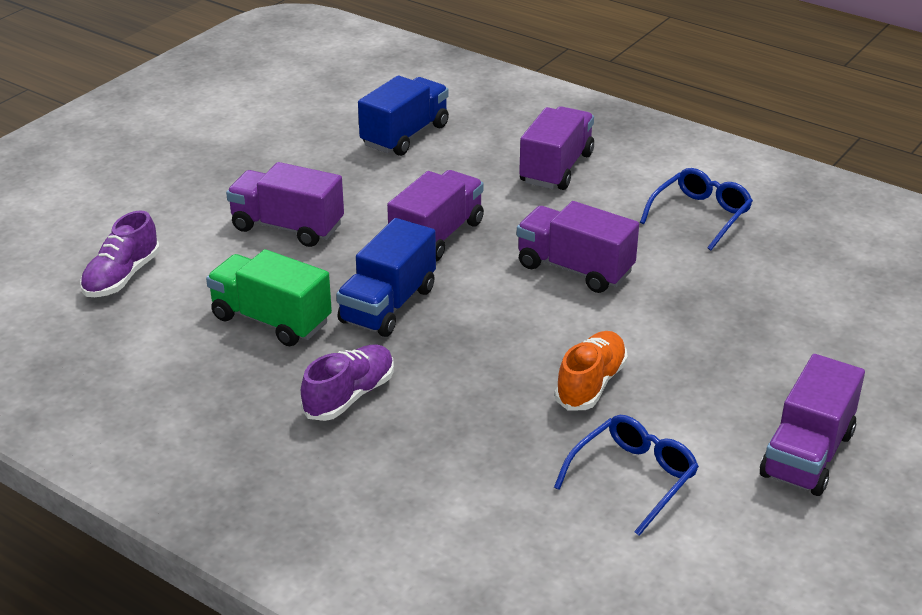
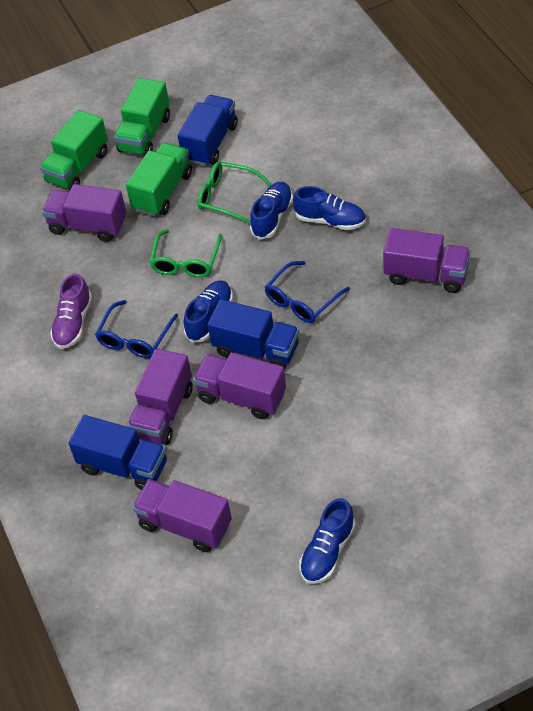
blue shoe: none = 0 -> [184,280,233,343] [250,182,293,239] [293,186,366,230] [299,498,356,584] = 4
blue truck: [336,218,436,337] [358,76,449,156] = 2 -> [68,415,167,490] [178,95,238,166] [208,299,299,370] = 3
green glasses: none = 0 -> [149,229,222,278] [198,162,271,225] = 2
green truck: [206,249,332,346] = 1 -> [40,110,108,190] [114,78,170,156] [126,143,192,216] = 3
orange shoe: [555,331,628,410] = 1 -> none = 0
purple shoe: [80,210,160,297] [301,344,394,421] = 2 -> [50,274,92,349] = 1

